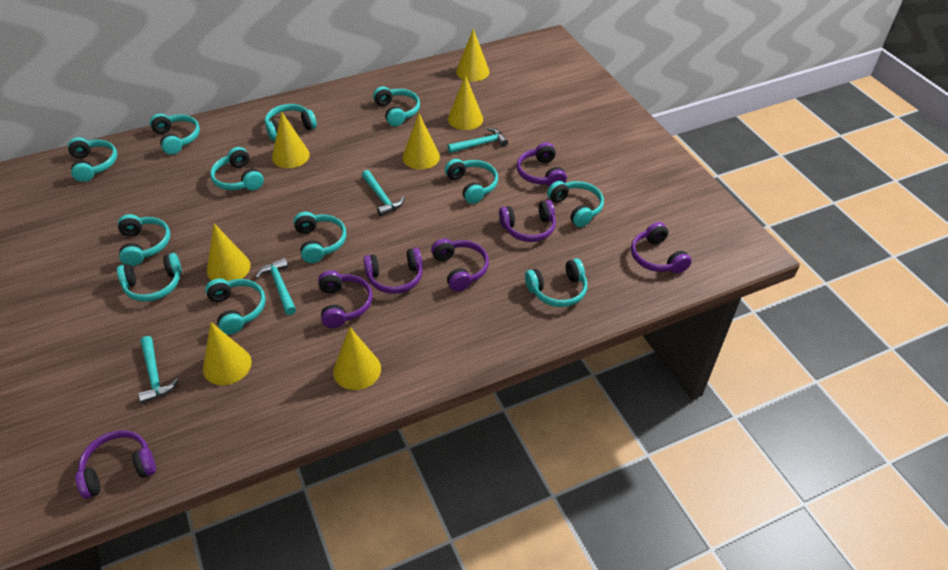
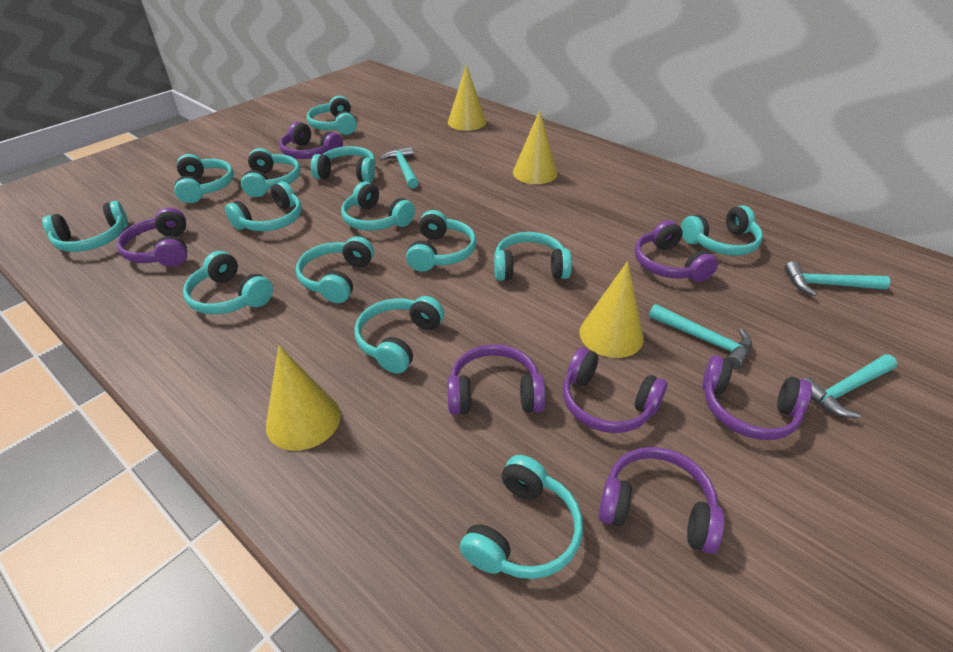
turquoise headphones: [68,137,117,182] [117,253,182,302] [118,214,170,266] [150,113,200,155] [205,278,266,335] [210,147,264,191] [265,104,317,141] [294,211,347,263] [373,86,420,126] [445,159,498,204] [525,258,587,307] [547,181,604,227] = 12 -> [42,201,129,252] [174,154,234,203] [183,251,273,314] [225,182,302,231] [241,148,301,197] [296,236,374,303] [307,96,357,135] [311,146,376,183] [341,181,415,231] [354,296,444,374] [406,210,476,272] [460,455,583,579] [494,232,572,281] [681,205,763,256] = 14
yellow cone: [203,322,252,385] [207,223,251,281] [272,111,310,168] [333,327,381,390] [402,113,440,169] [448,75,483,130] [456,29,489,82] = 7 -> [266,345,341,451] [448,64,486,131] [513,110,557,184] [579,261,644,358] = 4

